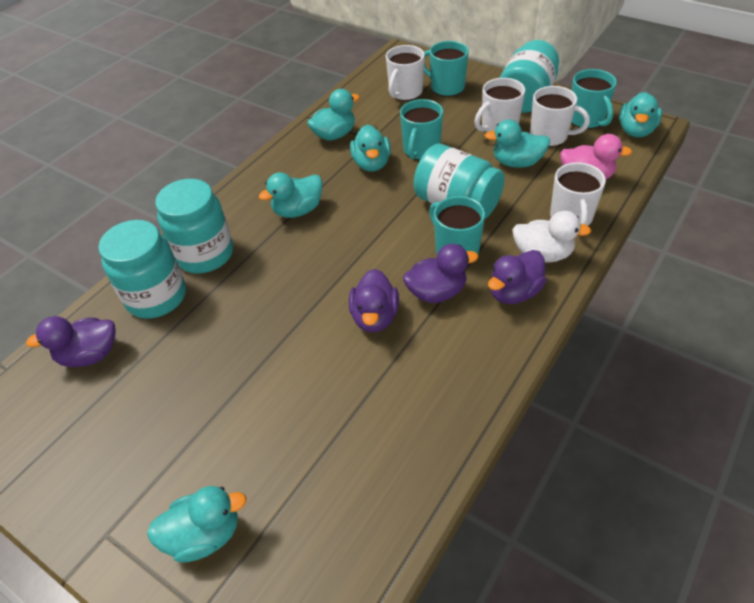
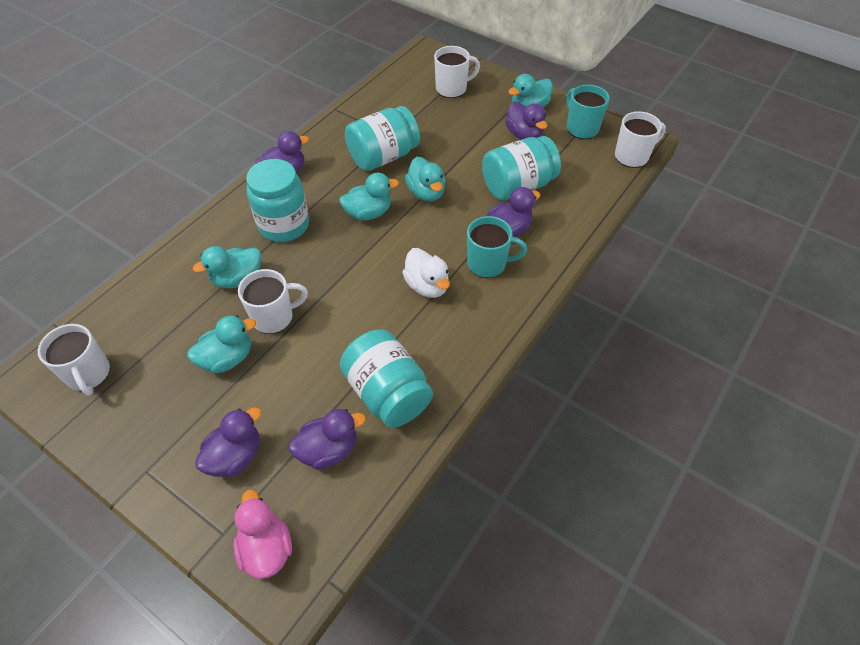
purple duck: [26,316,116,367] [349,269,399,333] [403,244,478,303] [488,250,547,304] = 4 -> [195,407,262,477] [255,131,309,173] [289,409,366,470] [487,187,540,237] [505,101,547,140] = 5
turquoise duck: [147,486,247,563] [259,172,323,218] [307,89,360,140] [350,124,391,171] [485,119,550,168] [619,92,662,137] = 6 -> [187,315,256,373] [193,246,261,289] [339,172,399,220] [405,157,446,202] [508,74,553,107] = 5
turquoise mug: [400,99,443,160] [424,41,469,97] [429,196,485,264] [571,69,617,129] = 4 -> [467,216,527,278] [566,85,610,139] = 2

